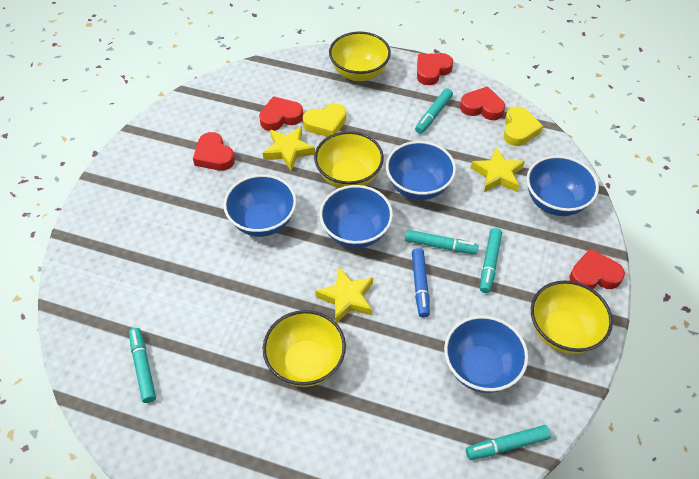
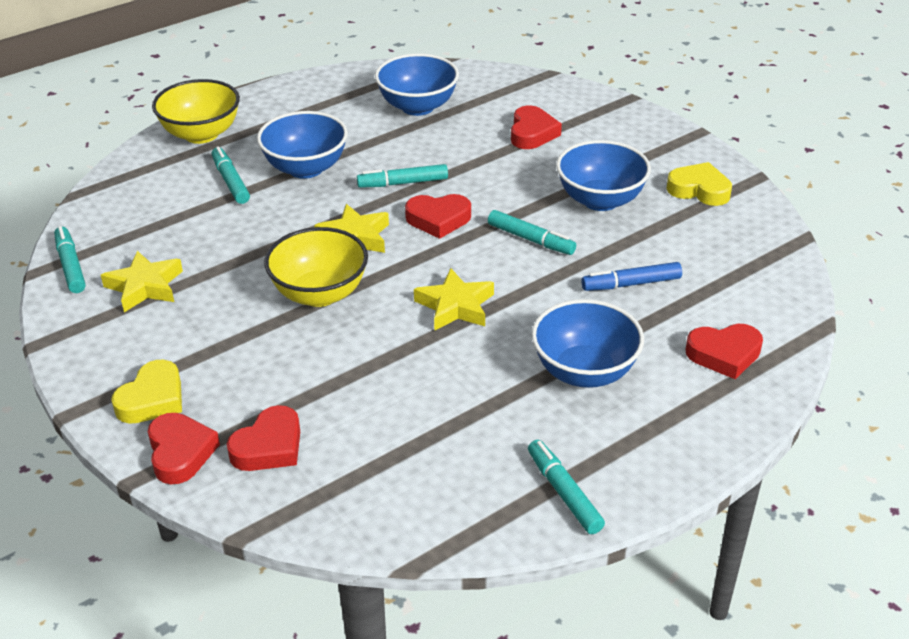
blue bowl: [223,174,296,237] [319,185,393,248] [386,141,456,200] [444,315,528,393] [527,155,599,216] = 5 -> [257,111,348,179] [375,53,459,116] [532,299,644,388] [556,140,651,211] = 4
yellow bowl: [263,310,346,387] [314,131,384,188] [329,32,391,81] [531,280,613,354] = 4 -> [152,79,240,144] [264,227,368,307] = 2

